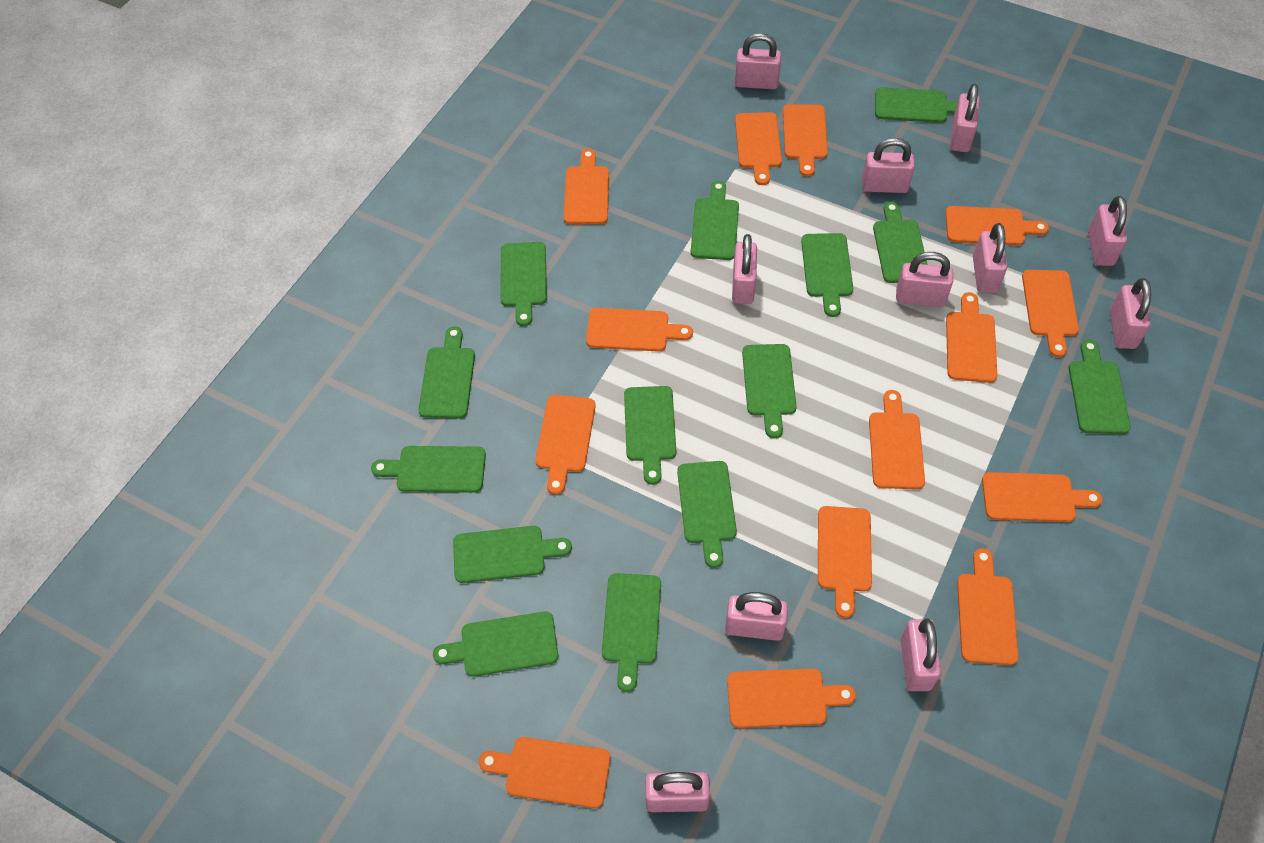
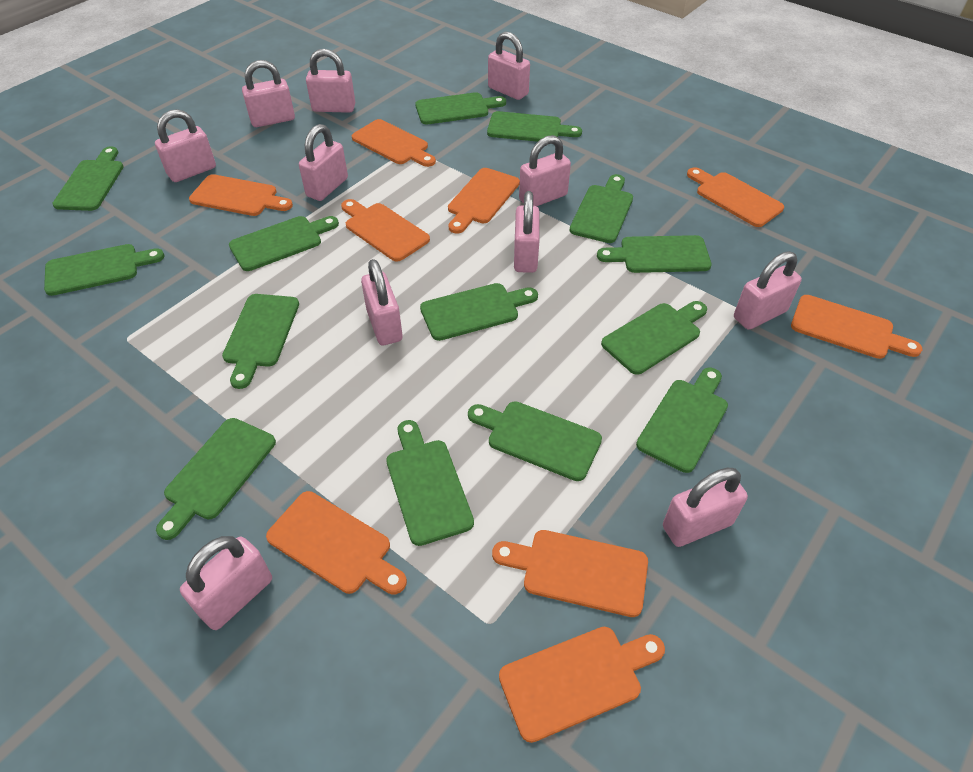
orange cutting board: [479,737,611,808] [535,395,596,495] [564,149,609,224] [586,308,693,352] [727,668,856,728] [735,112,782,185] [783,104,828,177] [818,506,872,618] [869,390,925,489] [945,206,1049,246] [946,292,997,383] [957,548,1019,665] [982,472,1103,522] [1022,270,1079,357] = 14 -> [189,174,293,216] [266,491,407,594] [341,199,430,262] [352,119,436,167] [448,168,520,234] [492,530,648,617] [499,627,665,743] [687,167,784,227] [791,295,922,359] = 9

